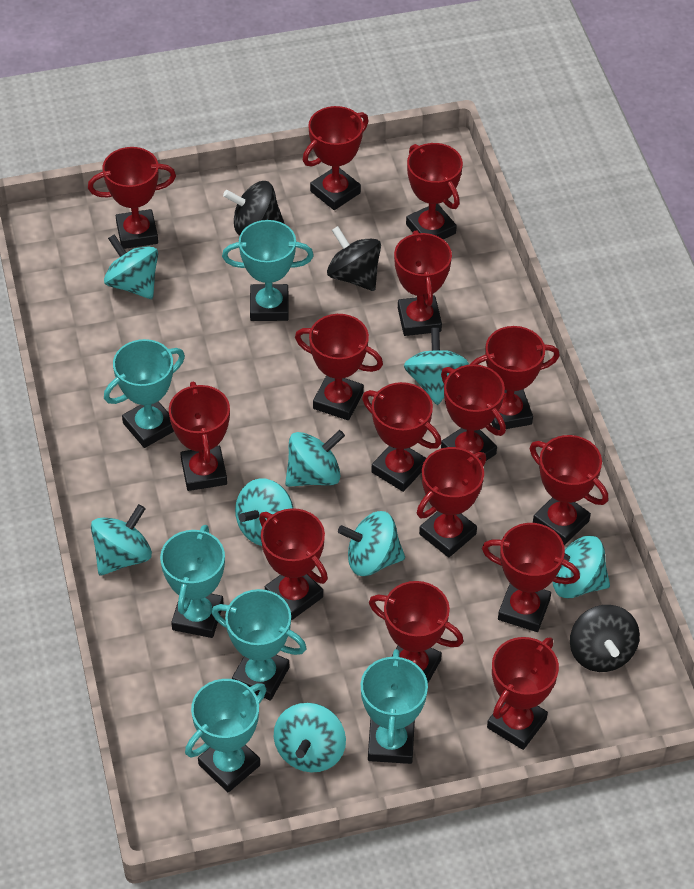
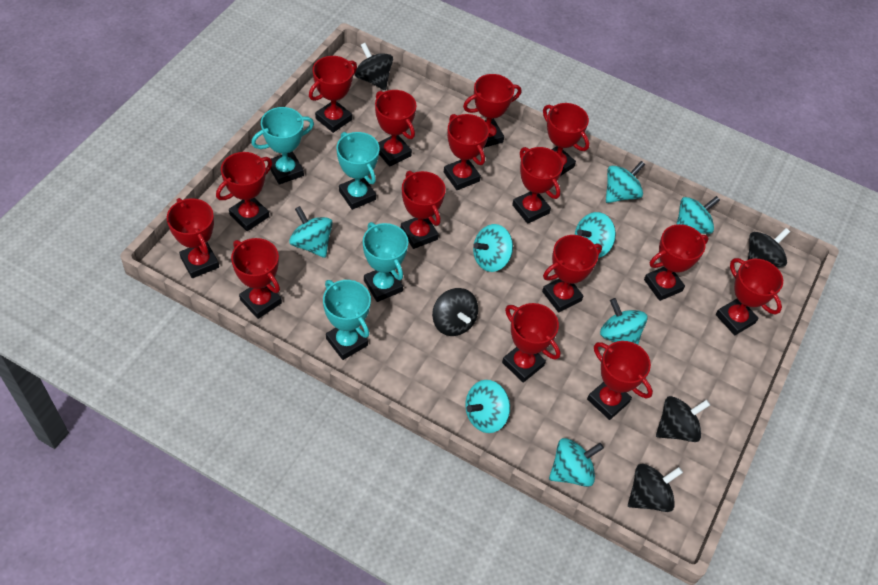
black spinning top: [223,181,285,236] [327,226,381,291] [570,605,640,672] = 3 -> [355,43,393,90] [432,288,478,336] [628,464,683,512] [656,396,710,442] [748,228,790,267] = 5
turquoise trophy: [104,339,185,448] [160,525,225,638] [185,679,266,793] [212,589,307,701] [222,220,314,321] [361,649,428,764] = 6 -> [251,107,314,185] [323,280,371,360] [336,132,380,210] [363,222,408,302] = 4

